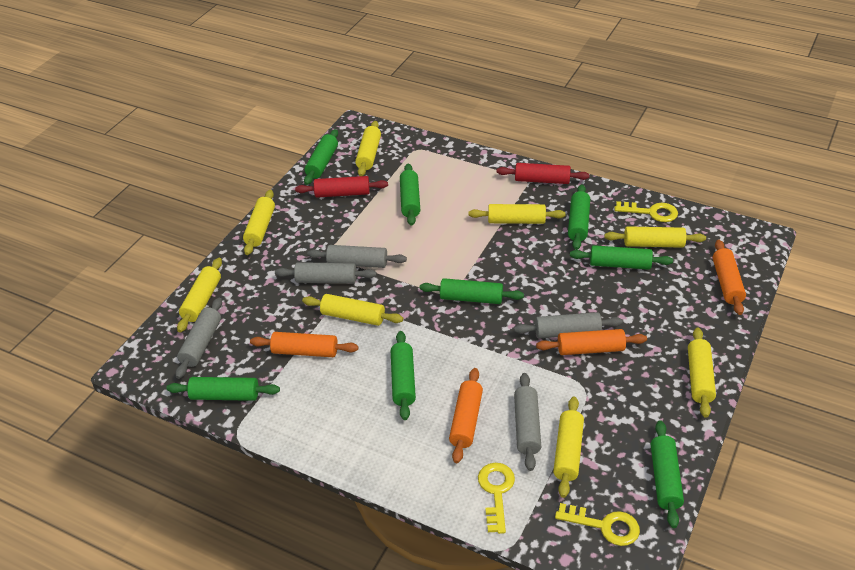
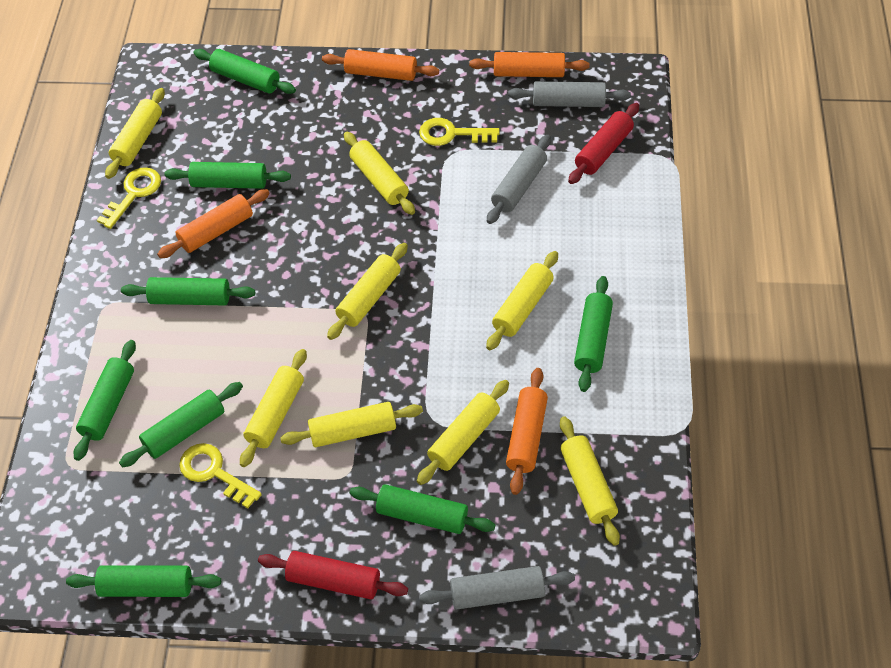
grey rolling pin: [175,297,222,379] [275,262,376,284] [307,245,407,268] [514,312,623,338] [514,373,541,471] = 5 -> [420,566,575,610] [487,135,551,224] [508,81,631,107] = 3

